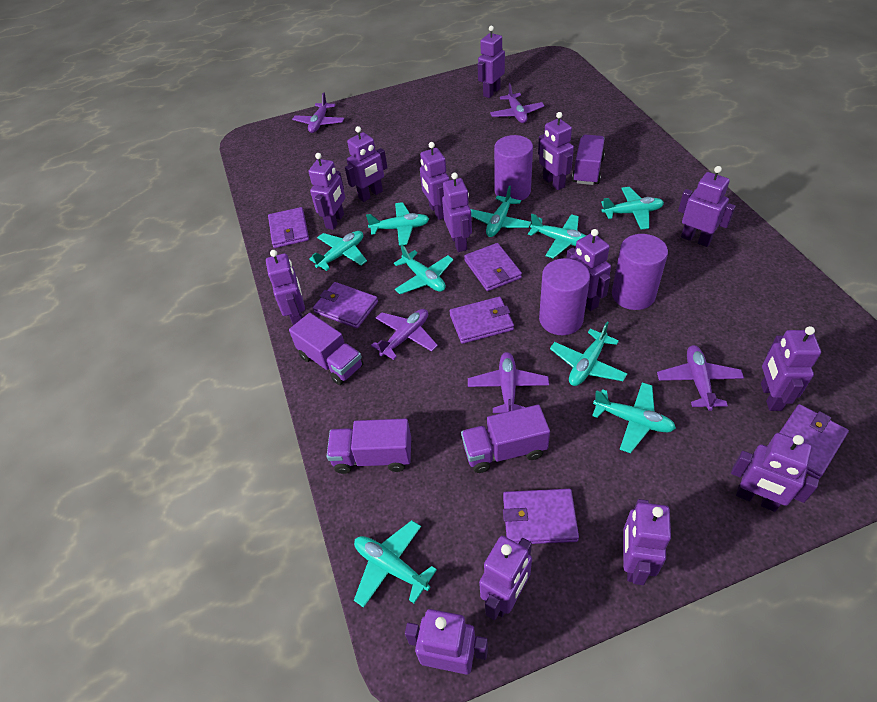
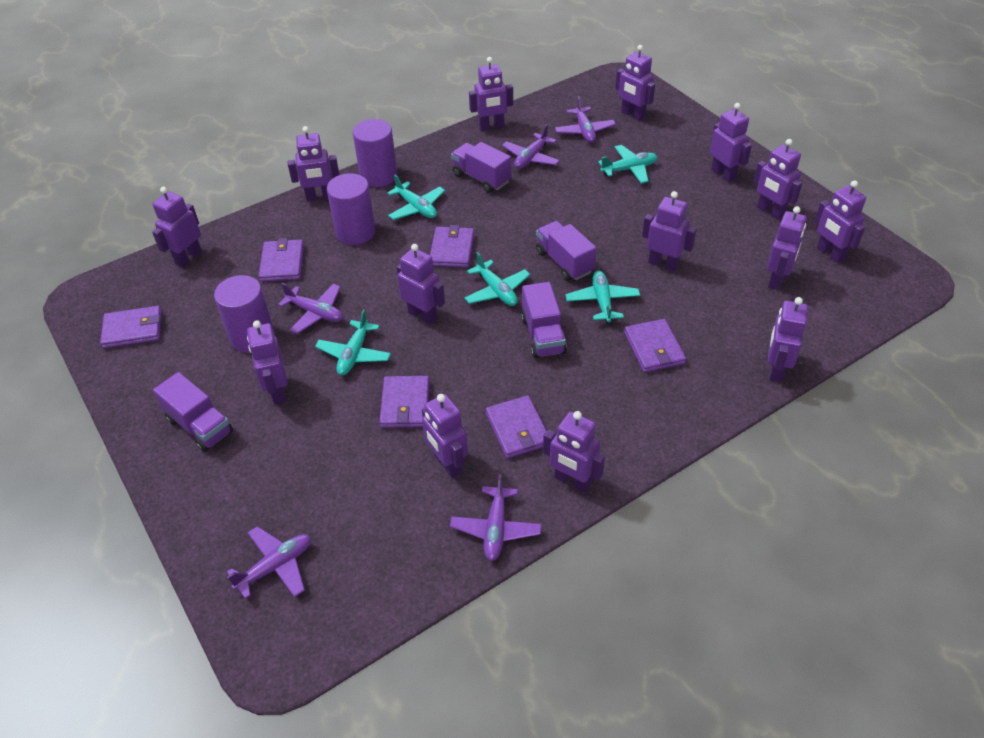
turquoise plane: [309,231,367,271] [354,520,437,608] [366,202,429,246] [394,244,454,294] [471,186,531,237] [528,214,586,258] [550,322,627,386] [592,382,676,453] [601,187,664,230] = 9 -> [315,309,391,375] [387,175,445,220] [464,252,530,306] [565,271,640,323] [598,145,657,183] = 5

